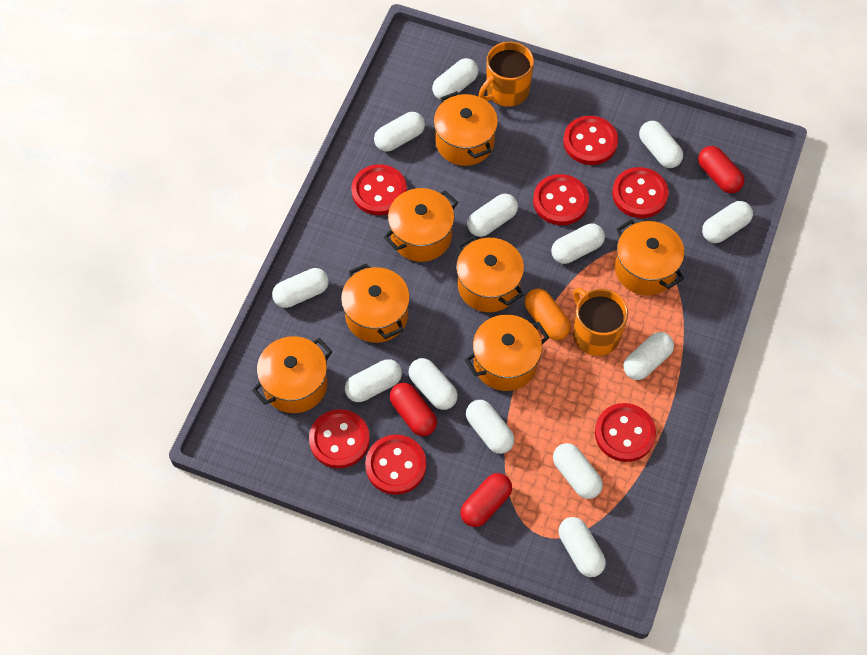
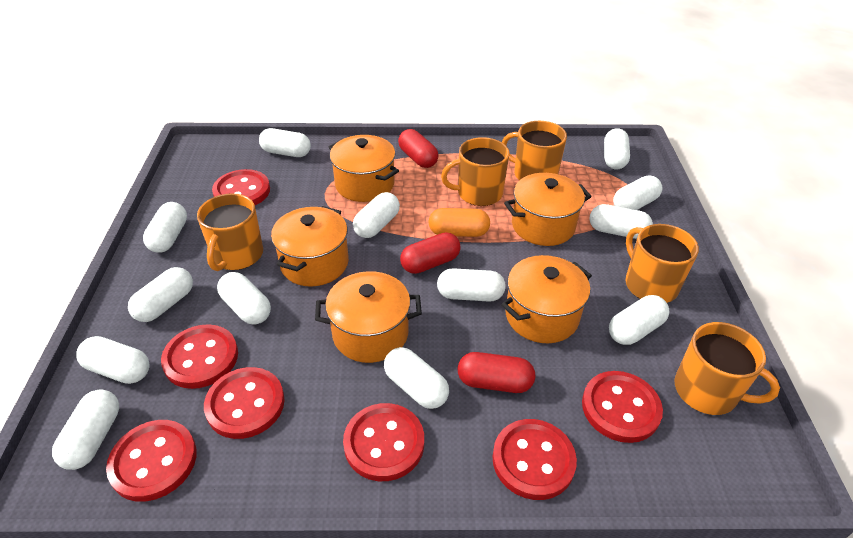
orange mug: [479,41,534,107] [573,288,628,356] = 2 -> [197,193,263,271] [441,137,509,206] [502,121,567,180] [625,224,699,303] [674,322,780,415] = 5
orange pot: [252,336,333,413] [341,263,410,343] [384,188,458,262] [434,91,498,166] [456,236,524,312] [465,315,549,391] [615,219,684,295] = 7 -> [271,206,349,287] [315,271,422,363] [329,135,399,202] [501,255,592,343] [504,173,592,246] = 5

